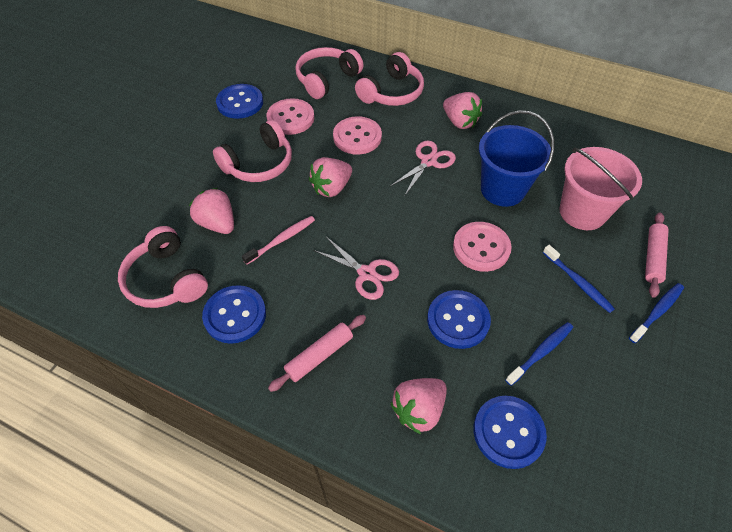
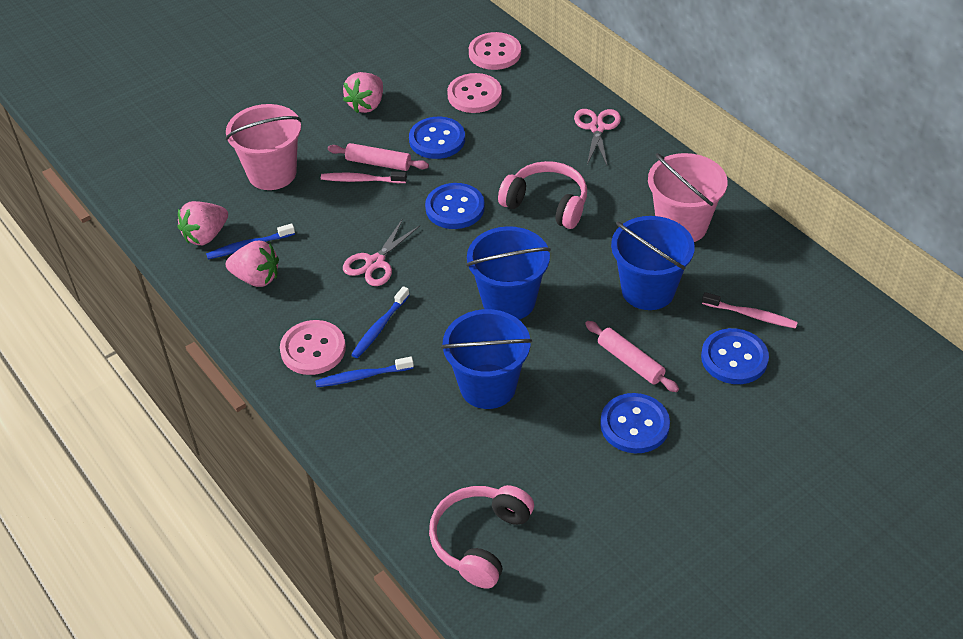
blue bucket: [479,110,554,207] = 1 -> [441,309,532,409] [466,226,551,319] [611,216,695,310] = 3
pink bucket: [559,147,642,230] = 1 -> [225,104,302,190] [648,153,728,242] = 2
pink headphones: [118,226,208,308] [213,120,292,182] [295,47,364,99] [355,52,424,106] = 4 -> [429,485,534,589] [498,161,587,229] = 2
pink strawberry: [189,188,234,234] [309,157,352,197] [391,378,447,434] [443,92,482,129] = 4 -> [178,201,228,245] [226,241,279,287] [343,72,383,113] = 3
pink toothbrush: [242,216,315,265] = 1 -> [321,171,407,183] [702,292,798,329] = 2

